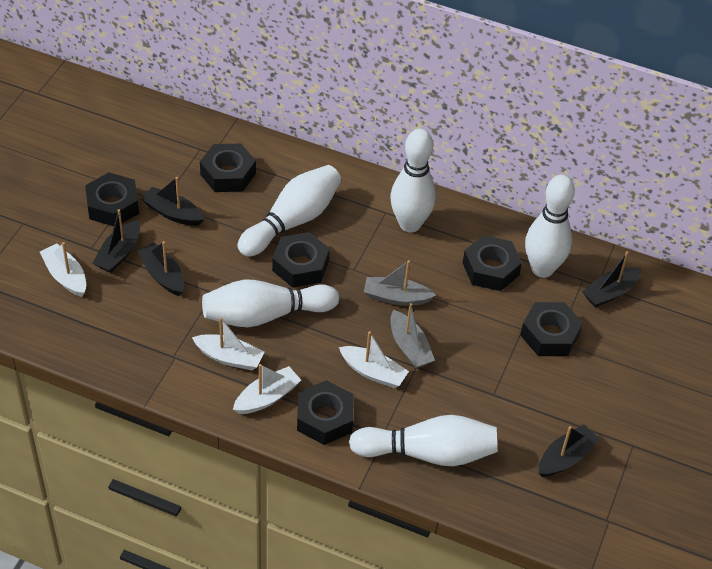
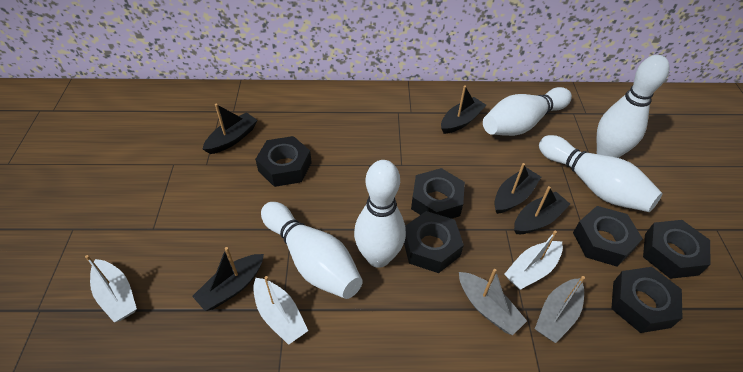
white boat: [40,242,86,297] [192,317,265,370] [233,364,301,414] [339,331,409,388] = 4 -> [85,255,137,322] [253,276,308,345] [504,231,563,290] = 3

